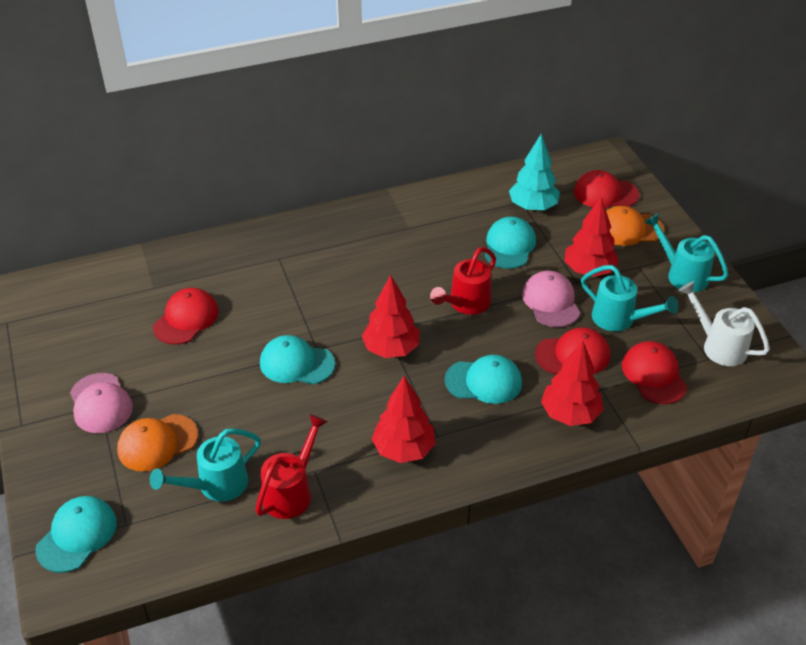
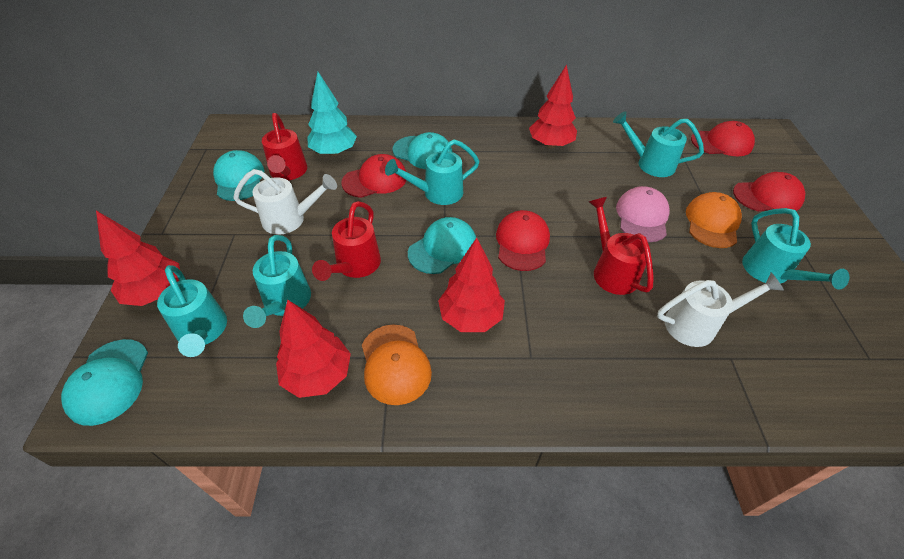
pink cap: [70,373,133,433] [522,271,580,328] = 2 -> [616,186,670,242] = 1
red watering can: [255,414,328,519] [430,247,496,315] = 2 -> [262,113,307,181] [312,201,381,281] [589,197,654,295] = 3
turquoise watering can: [150,428,261,502] [581,265,679,332] [644,213,728,292] = 3 -> [157,265,227,357] [243,235,311,328] [385,139,480,205] [613,111,704,177] [742,208,850,290] = 5
white watering can: [678,281,770,366] = 1 -> [233,169,337,235] [657,273,784,347] = 2

